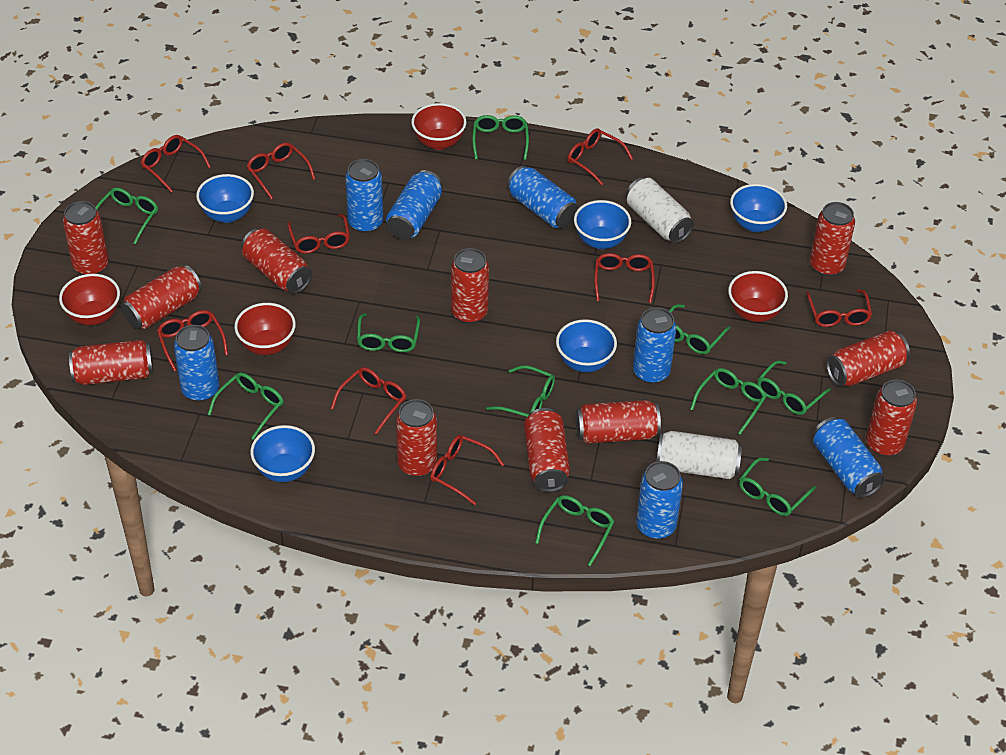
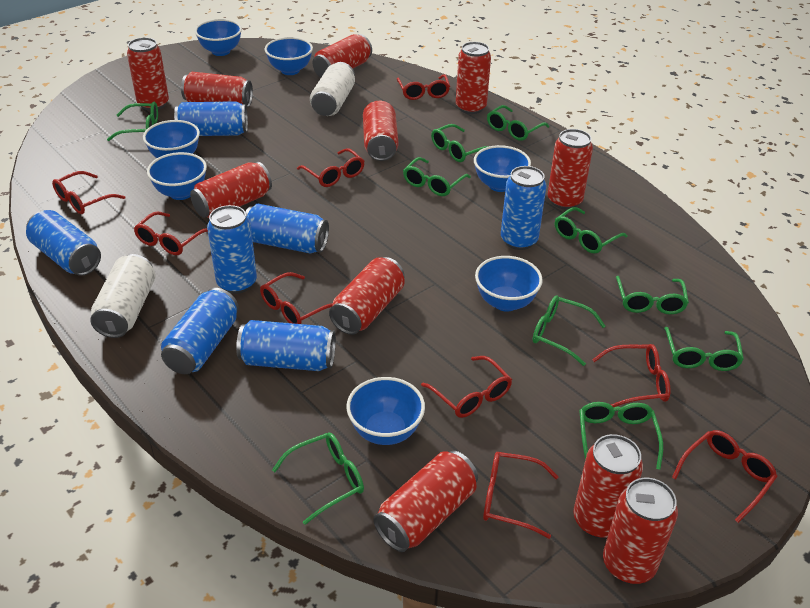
blue bowl: [196,174,254,223] [250,425,315,482] [556,319,617,372] [574,200,631,249] [730,184,787,232] = 5 -> [143,120,200,158] [147,152,207,200] [195,19,242,56] [265,37,313,75] [346,377,425,445] [474,145,531,192] [475,256,543,312] = 7
red bowl: [59,274,120,325] [234,303,296,355] [411,103,466,150] [728,271,788,322] = 4 -> none = 0

